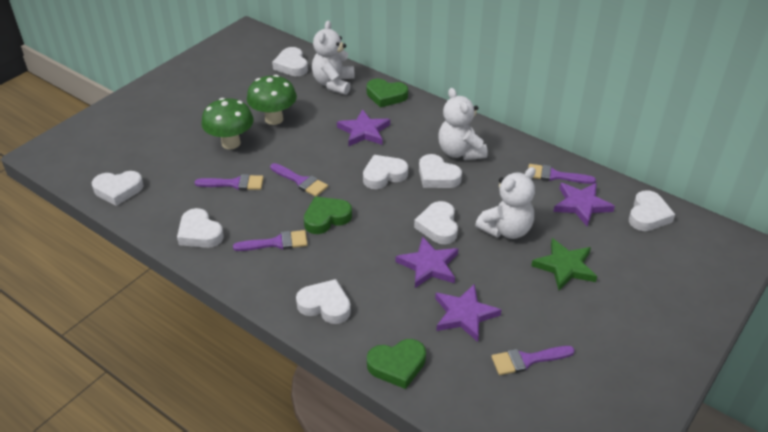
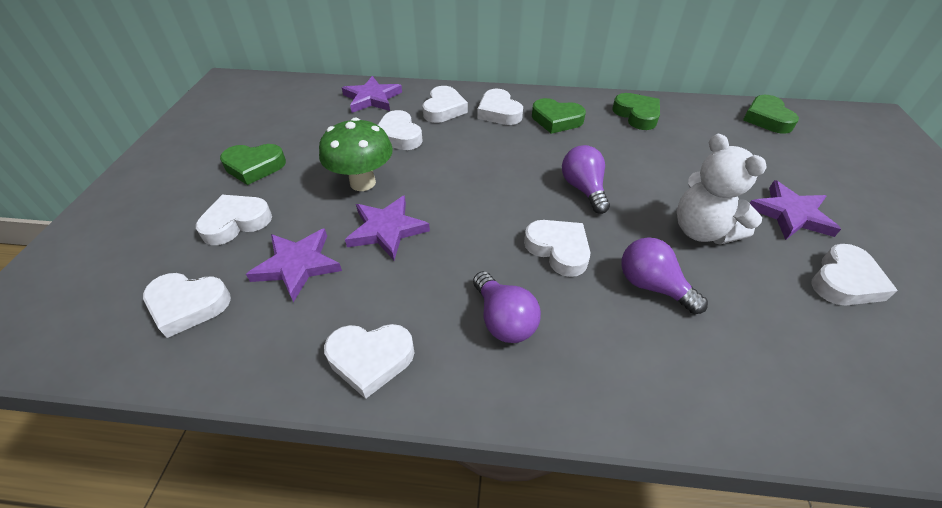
green heart: [304,197,352,234] [367,79,408,108] [367,339,426,389] = 3 -> [220,144,286,185] [532,98,586,134] [612,93,660,130] [743,95,799,134] = 4
green mushroom: [201,98,254,149] [247,75,297,125] = 2 -> [319,118,393,191] = 1
green star: [531,238,597,290] = 1 -> none = 0
purple brush: [195,174,264,190] [233,230,308,251] [270,163,328,197] [491,346,575,375] [528,164,596,184] = 5 -> none = 0
purple light bulb: none = 0 -> [473,271,541,343] [562,145,610,214] [621,237,708,314] = 3
white teddy bear: [312,20,355,95] [438,88,488,160] [475,167,536,239] = 3 -> [677,134,767,245] = 1

